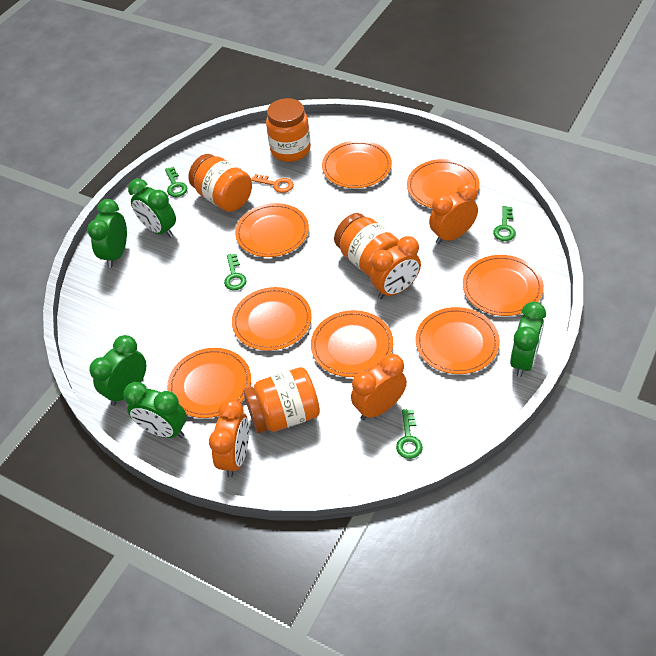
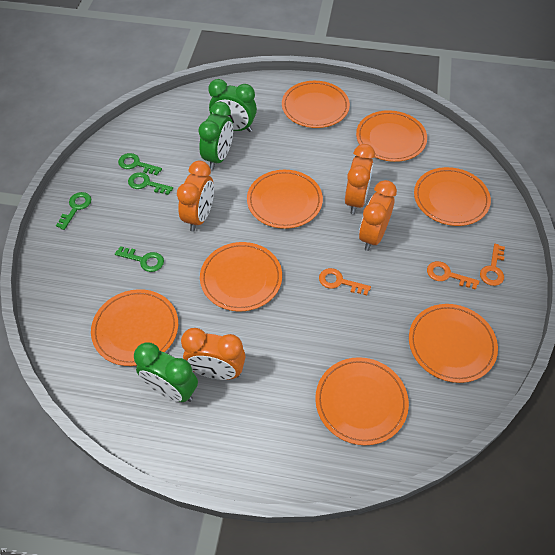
green clock: [87,199,127,268] [89,335,146,406] [123,382,187,438] [128,179,176,238] [510,302,546,377] = 5 -> [134,342,198,402] [198,102,233,170] [208,79,257,132] = 3
orange jar: [188,154,252,212] [243,367,320,434] [266,98,311,162] [334,213,399,277] = 4 -> none = 0
orange key: [251,174,294,193] = 1 -> [319,268,371,295] [427,261,479,290] [480,244,505,286] = 3

